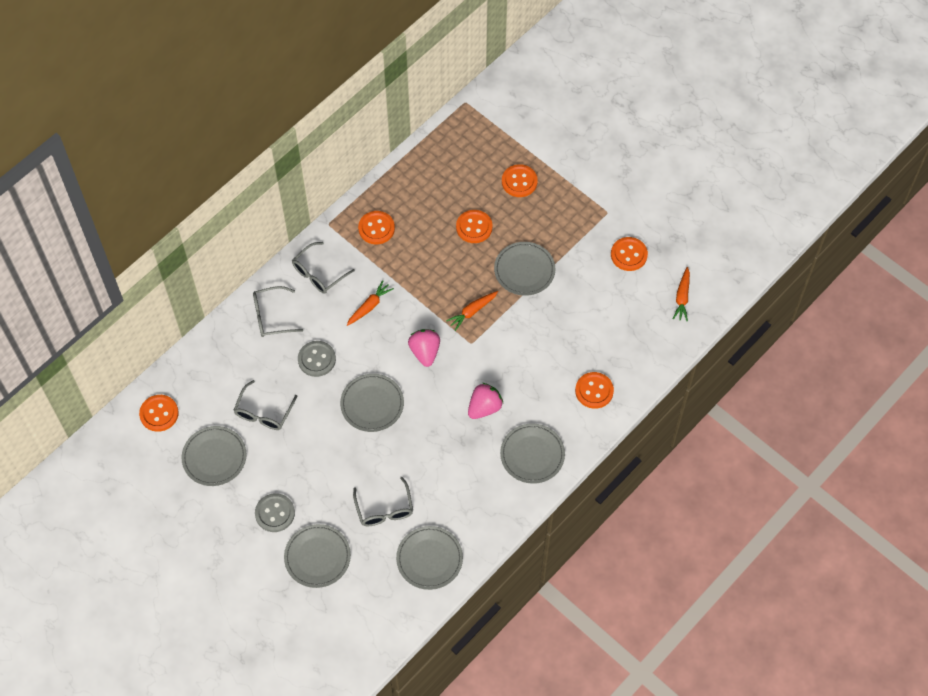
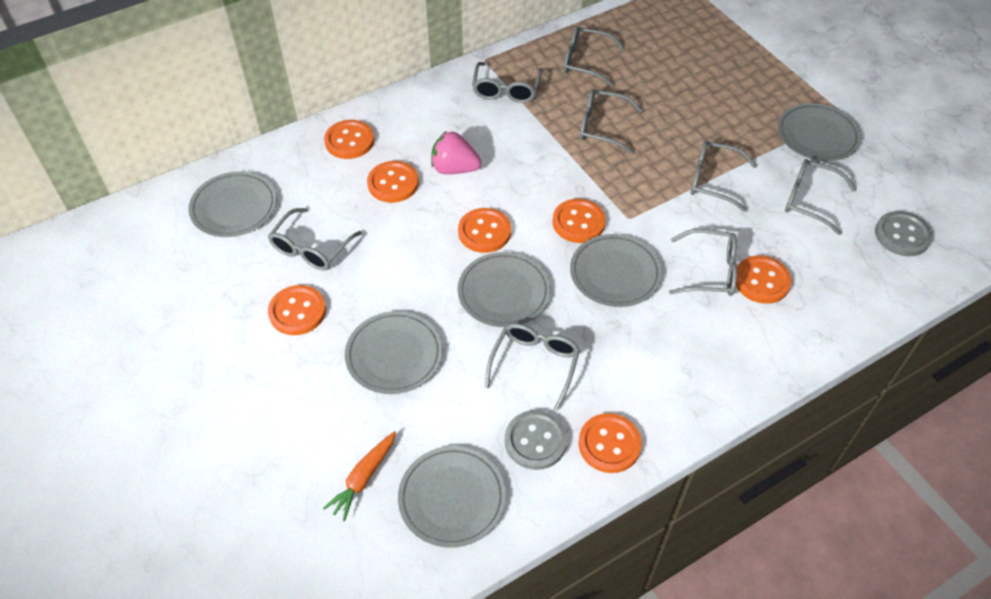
grey glasses: [234,380,297,430] [253,286,303,337] [292,242,355,294] [353,477,413,526] = 4 -> [268,208,362,270] [472,62,542,103] [485,323,580,411] [563,26,624,86] [580,89,643,154] [669,229,737,296] [691,141,757,212] [785,159,856,235] = 8
orange button: [139,395,179,432] [358,211,395,244] [456,210,493,243] [502,164,538,197] [575,372,614,409] [611,237,648,271] = 6 -> [268,285,326,335] [324,120,374,159] [367,161,419,203] [458,208,511,253] [552,199,606,243] [578,413,642,473] [736,255,792,304] = 7
orange carrot: [347,280,394,326] [446,291,498,331] [673,267,690,321] = 3 -> [323,431,396,521] = 1
pink strawberry: [408,329,440,367] [468,383,503,419] = 2 -> [431,132,481,174] = 1

